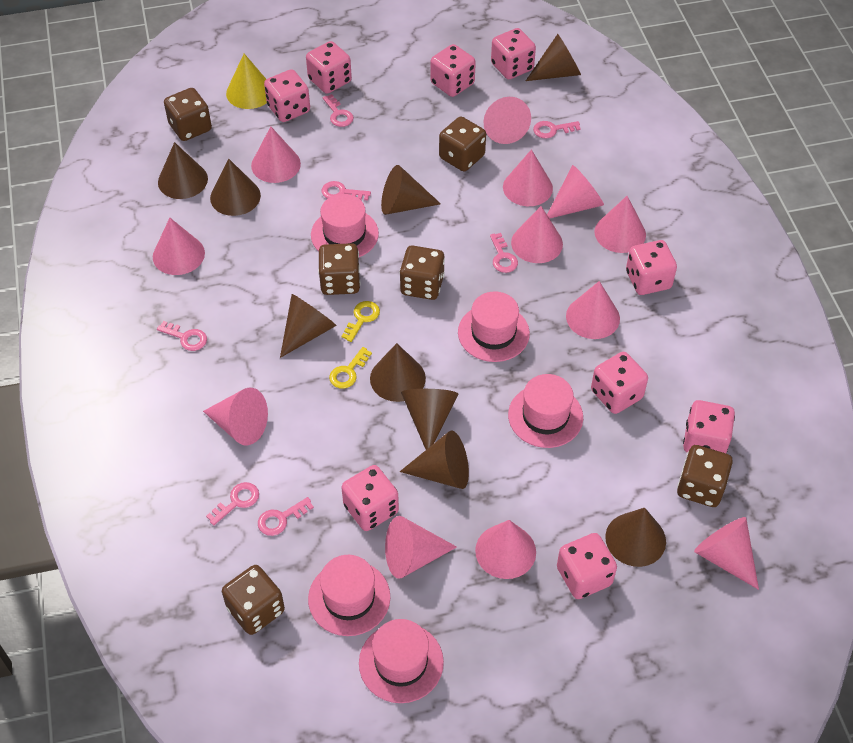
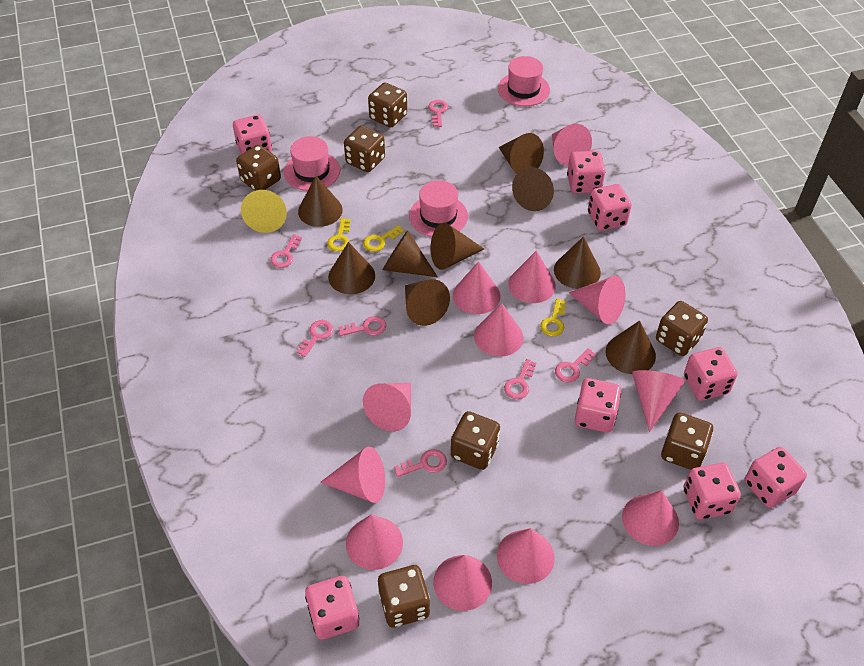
brown dice: [164,88,212,141] [222,565,285,635] [318,243,360,295] [400,245,445,300] [439,117,486,171] [677,445,733,507] = 6 -> [236,145,281,191] [344,126,385,172] [368,82,407,128] [378,565,430,628] [451,411,500,470] [656,301,708,356] [661,413,713,470] = 7
pink dice: [264,69,310,122] [306,41,352,94] [341,465,399,531] [430,44,476,97] [491,28,536,79] [557,533,617,599] [591,352,648,414] [626,240,677,295] [683,400,735,453] = 9 -> [233,114,272,154] [305,576,359,640] [567,151,606,194] [575,378,621,433] [588,184,632,231] [683,463,741,520] [684,347,738,401] [745,447,807,508] = 8
pink hat: [308,555,390,636] [311,194,379,257] [359,619,444,703] [458,291,530,362] [508,374,583,448] = 5 -> [284,136,340,191] [409,180,468,237] [498,56,550,106] = 3
yellow key: [329,347,372,389] [342,301,380,342] = 2 -> [327,218,350,252] [363,225,404,252] [540,299,566,336] = 3

